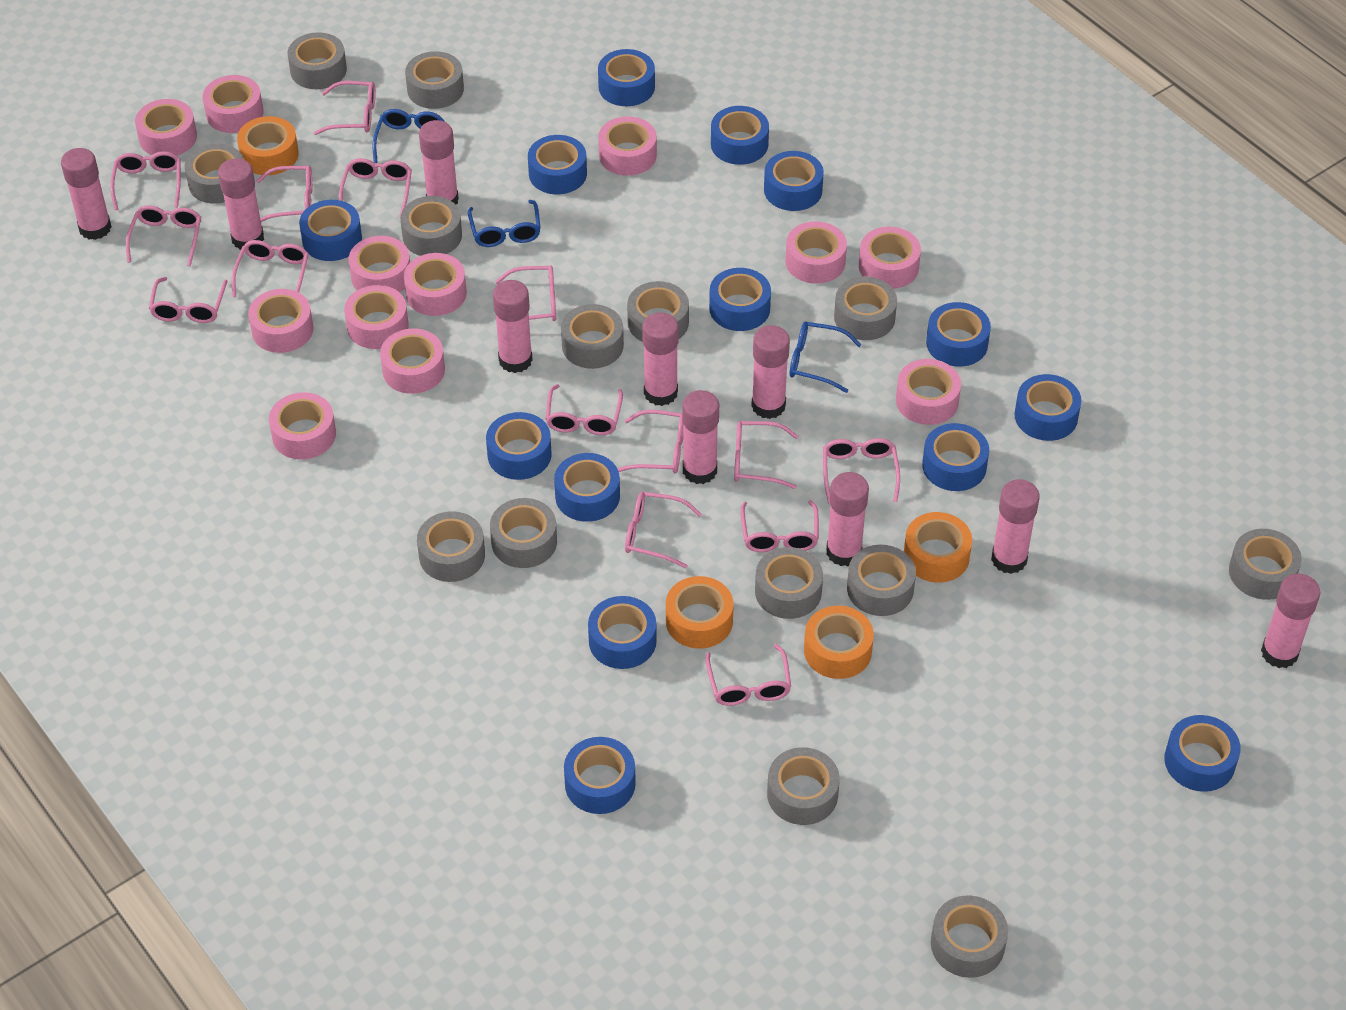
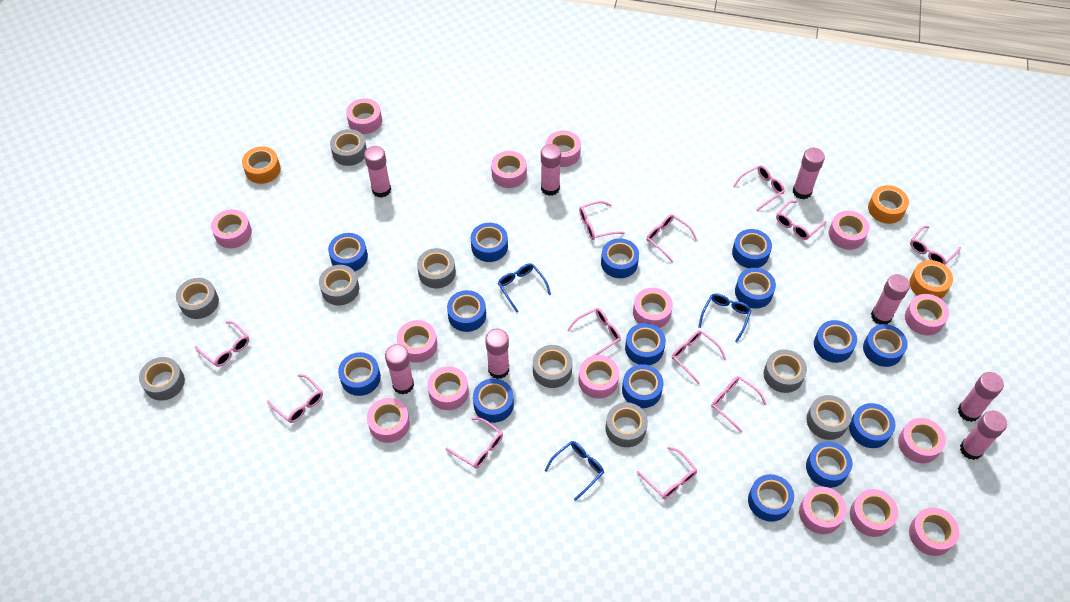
blue tape: [299,200,362,261] [486,412,552,480] [528,135,587,194] [554,453,620,522] [564,737,636,814] [588,596,657,669] [598,49,655,106] [709,268,771,331] [711,106,769,165] [764,151,824,211] [922,423,989,491] [926,302,991,367] [1014,374,1081,441] [1164,715,1241,792] = 14 -> [328,233,368,271] [338,352,381,396] [447,290,486,332] [471,223,508,262] [473,378,514,423] [601,238,639,278] [622,364,664,408] [625,323,666,365] [732,229,772,268] [735,268,776,308] [748,474,794,522] [806,441,853,488] [814,320,857,363] [849,403,896,448] [863,324,908,367] = 15
grey tape: [185,144,244,204] [288,32,347,89] [400,196,462,256] [405,51,464,109] [417,511,485,582] [490,498,557,568] [561,304,624,369] [627,281,689,342] [755,547,823,619] [767,747,840,825] [834,277,897,340] [847,545,916,616] [931,895,1008,978] [1229,529,1302,600] = 14 -> [139,357,185,401] [176,278,219,319] [319,265,359,305] [330,129,367,166] [417,248,456,288] [533,345,572,388] [606,402,648,447] [764,350,807,393] [806,395,852,440] = 9
orange tape: [237,116,299,175] [666,576,733,649] [804,606,874,679] [904,512,972,583] = 4 -> [242,146,281,184] [868,185,909,224] [909,260,953,299] = 3
pink glasses: [110,151,181,210] [126,205,201,267] [149,277,228,323] [232,240,309,297] [256,165,313,222] [314,81,376,135] [339,158,412,217] [495,265,556,321] [546,384,623,435] [617,410,684,473] [625,492,702,568] [705,644,791,706] [734,421,798,489] [740,500,819,552] [823,438,900,504] = 15 -> [195,321,249,367] [267,374,323,423] [445,417,503,469] [567,308,621,356] [579,201,625,240] [636,447,697,499] [647,214,697,263] [672,330,726,384] [711,376,767,432] [733,165,785,211] [776,200,827,240] [910,226,961,265] = 12
pink glue stick: [61,148,112,240] [218,158,264,250] [419,120,459,205] [493,280,533,373] [642,312,679,406] [682,390,719,484] [751,325,790,419] [826,472,869,566] [991,479,1040,574] [1261,574,1320,668] = 10 -> [364,146,391,198] [385,344,414,395] [485,329,509,379] [541,144,561,196] [793,148,825,199] [871,274,910,325] [958,372,1004,422] [960,411,1007,460] = 8
pink tape: [135,99,197,156] [203,75,263,133] [248,289,313,353] [269,392,336,459] [344,285,408,349] [348,236,410,292] [380,328,445,394] [404,253,467,316] [598,116,657,176] [785,221,847,284] [859,227,921,289] [896,359,961,425] = 12 -> [211,209,252,248] [346,98,382,134] [367,398,410,443] [397,320,437,363] [427,366,469,410] [491,151,527,188] [546,130,581,167] [578,355,619,399] [633,288,673,328] [799,487,847,534] [829,211,869,250] [850,489,898,537] [898,418,946,463] [905,294,949,336] [909,508,959,556] = 15

